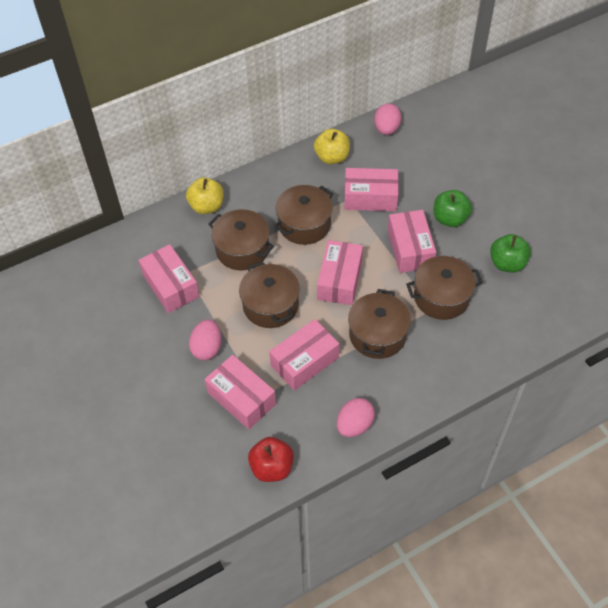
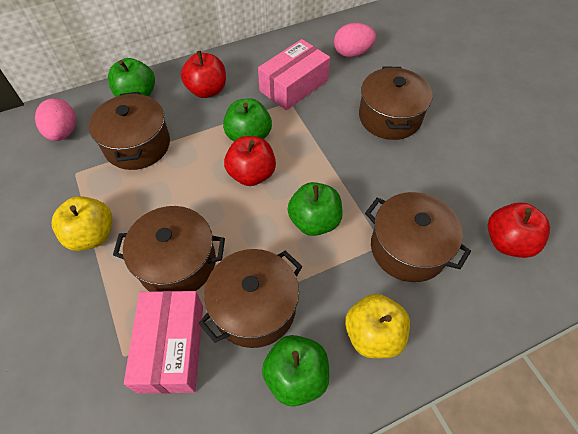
green apple: [434,190,472,227] [490,234,531,272] = 2 -> [108,58,155,97] [223,99,272,141] [262,335,329,407] [287,182,343,236] = 4
pink box: [139,244,200,313] [205,355,276,429] [269,319,339,390] [317,240,363,305] [344,168,399,211] [388,210,436,273] = 6 -> [124,291,203,394] [258,39,330,110] = 2
pink egg: [189,319,222,360] [337,398,375,437] [374,103,402,135] = 3 -> [35,98,76,141] [334,23,376,57] = 2
red apple: [248,437,294,482] = 1 -> [181,51,226,98] [224,136,276,186] [488,203,550,258] = 3

